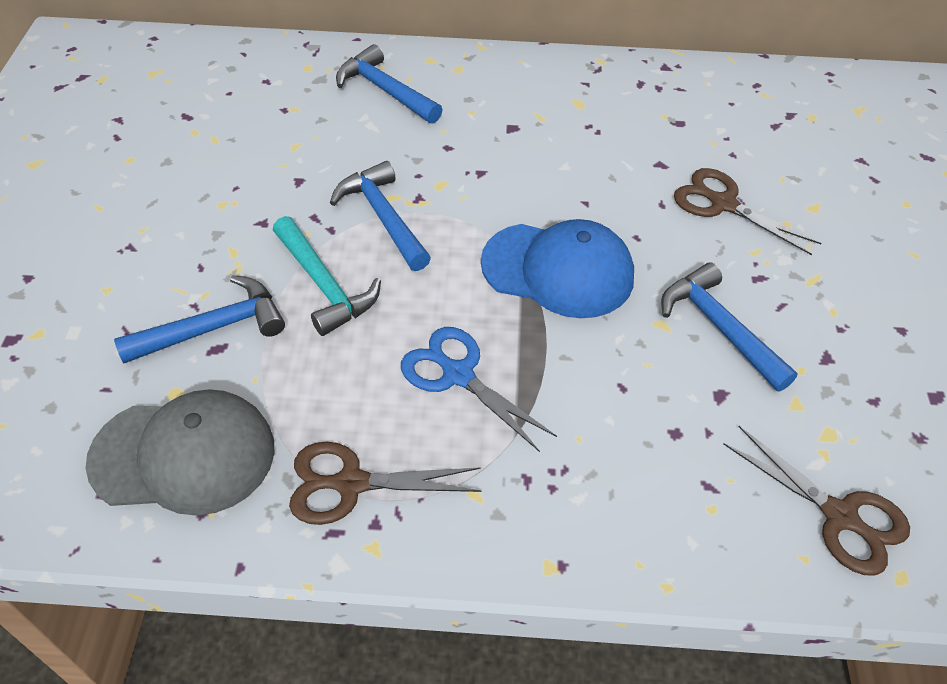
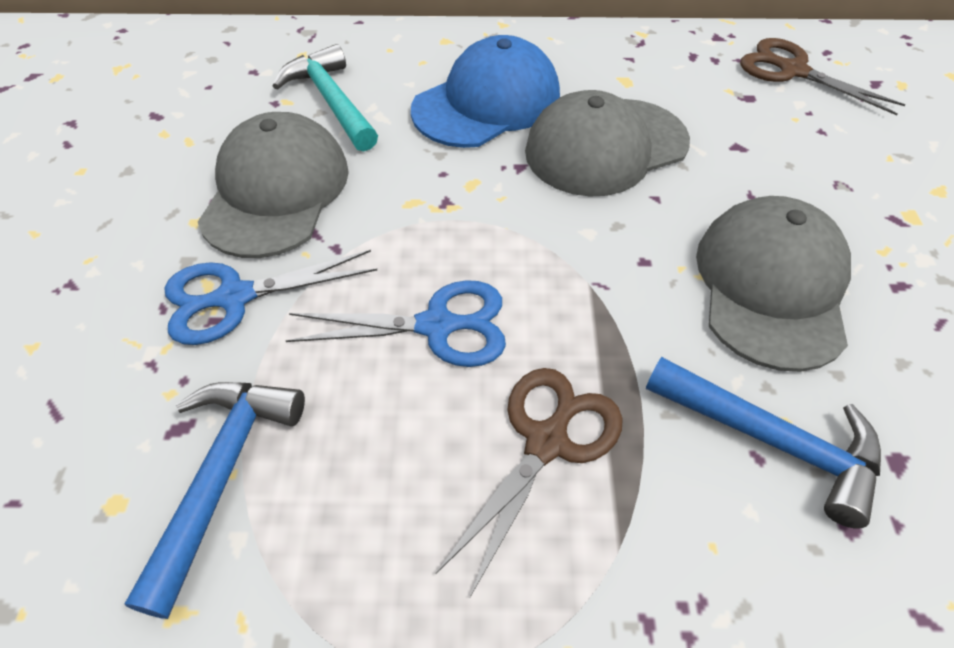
blue hammer: [114,275,285,364] [330,161,431,271] [336,44,443,124] [661,262,798,392] = 4 -> [125,382,305,619] [646,357,881,529] = 2
blue scissors: [401,327,557,452] = 1 -> [164,250,377,345] [286,280,506,367] = 2
brown scissors: [289,442,481,525] [674,168,821,255] [723,426,910,575] = 3 -> [436,368,623,597] [740,38,906,115] = 2
grey cap: [86,389,274,516] = 1 -> [198,112,349,258] [525,90,690,197] [696,196,851,372] = 3

